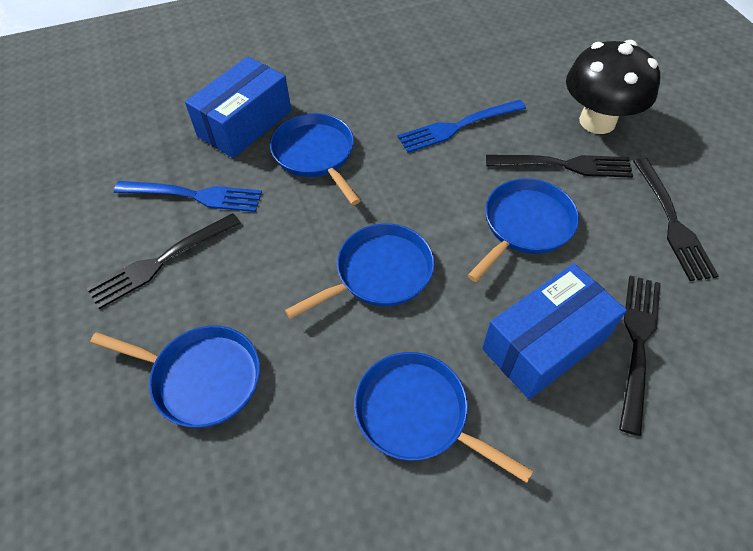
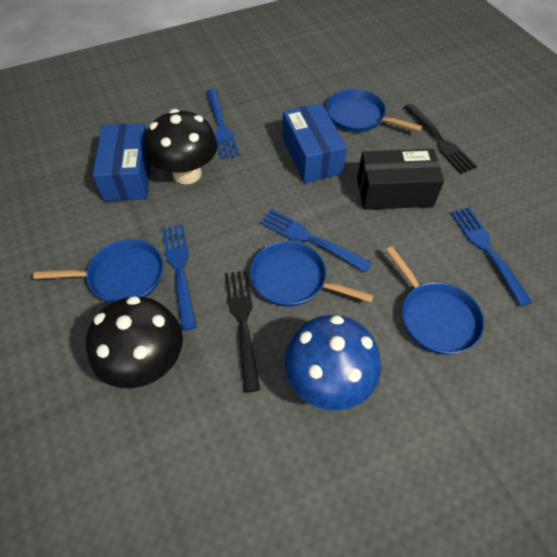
black box: none = 0 -> [357,149,444,210] = 1
black fork: [87,213,241,309] [486,155,633,178] [619,276,661,436] [633,158,719,281] = 4 -> [225,270,260,393] [404,104,477,174] = 2
black mushroom: [566,40,660,134] = 1 -> [86,296,183,388] [145,109,217,184] = 2
blue fork: [114,181,262,212] [398,100,526,153] = 2 -> [162,225,197,331] [206,89,240,159] [260,209,372,272] [451,207,533,307] = 4
blue mushroom: none = 0 -> [284,315,381,411] = 1
blue pan: [90,325,260,428] [270,113,361,205] [285,223,435,319] [354,352,533,483] [467,178,579,282] = 5 -> [33,239,164,303] [250,241,374,307] [326,89,422,132] [386,247,484,355] = 4

